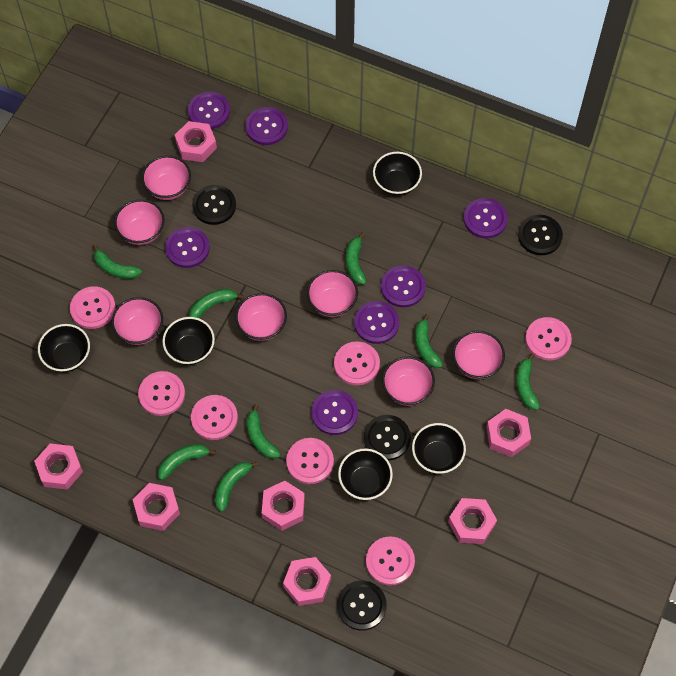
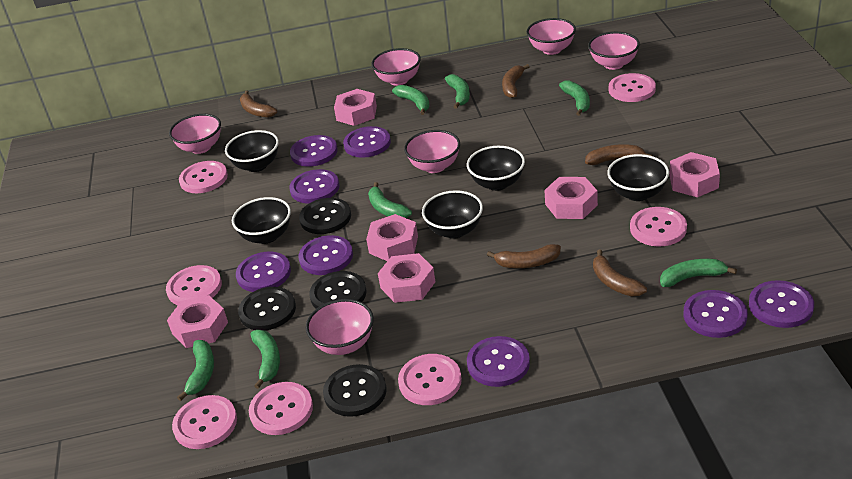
brown banana: none = 0 -> [240,91,277,118] [487,244,561,268] [502,64,530,98] [585,144,653,165] [593,250,647,296] = 5
green banana: [93,244,142,279] [158,444,216,480] [189,289,244,318] [215,462,258,512] [247,404,280,459] [346,232,366,285] [415,314,443,368] [516,353,540,410] = 8 -> [177,340,214,401] [251,330,280,389] [368,182,412,218] [392,85,430,115] [445,74,470,109] [559,80,590,116] [660,259,737,287] = 7
pink bowl: [112,297,163,345] [114,199,164,245] [142,155,191,200] [235,293,287,341] [307,270,358,317] [382,356,435,406] [453,331,505,379] = 7 -> [169,114,221,154] [306,299,374,355] [371,48,421,86] [404,130,460,173] [527,18,576,55] [588,32,640,70] = 6
pink nut: [34,444,83,490] [132,483,180,531] [175,121,217,162] [262,481,305,531] [283,557,331,606] [448,498,497,544] [486,409,531,457] = 7 -> [167,295,228,348] [334,89,377,126] [366,214,418,261] [378,253,435,303] [544,177,598,219] [669,152,720,197] = 6
purple button: [165,227,210,268] [188,92,230,129] [245,107,288,145] [311,390,358,435] [354,301,399,344] [381,265,426,308] [464,198,508,238] = 7 -> [236,251,291,292] [290,135,338,167] [290,169,339,204] [298,235,353,275] [343,126,391,158] [467,336,530,387] [683,290,748,338] [749,280,814,328] = 8

